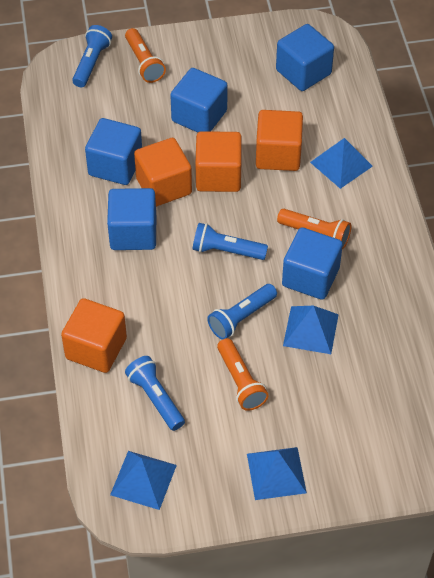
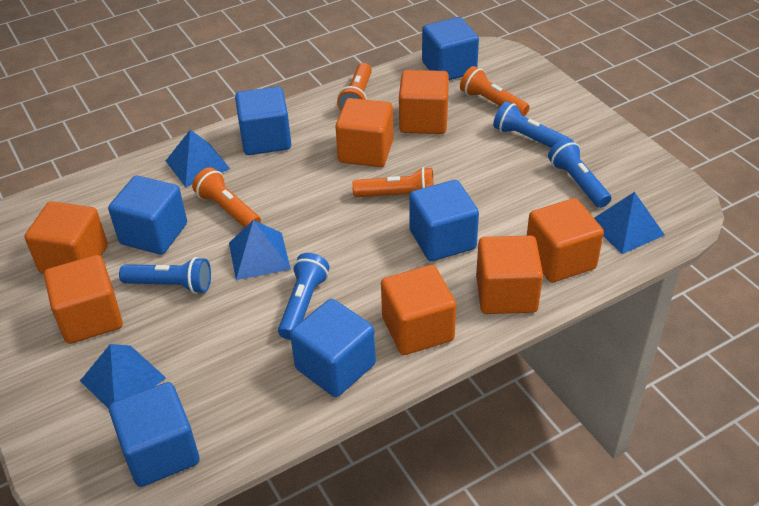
blue cube: [85,118,142,185] [107,188,156,250] [170,68,228,133] [276,24,334,91] [282,227,343,300] = 5 -> [108,176,187,255] [109,382,200,487] [235,86,291,155] [290,299,376,397] [409,180,479,261] [422,17,479,80] = 6
orange cube: [61,298,127,373] [134,138,192,207] [196,131,242,192] [256,110,303,171] = 4 -> [25,201,108,274] [44,255,123,344] [335,98,393,167] [381,265,456,355] [399,70,449,134] [476,235,543,314] [527,198,604,283] = 7
orange flashlight: [125,28,166,83] [217,338,269,411] [277,209,351,249] = 3 -> [192,167,261,227] [337,63,372,110] [352,167,434,197] [460,66,530,117] = 4

